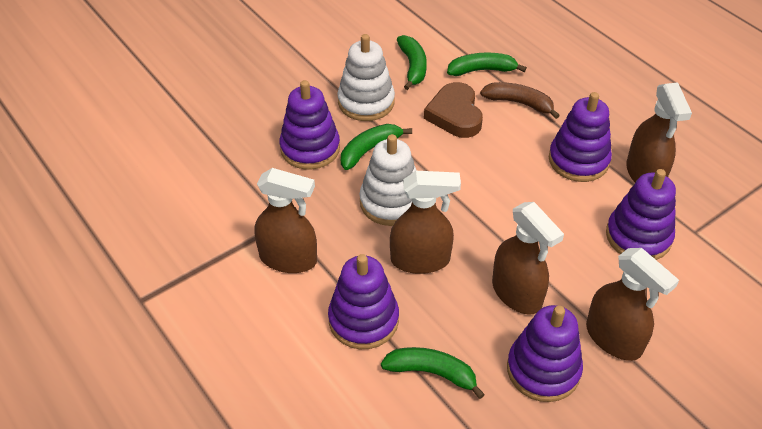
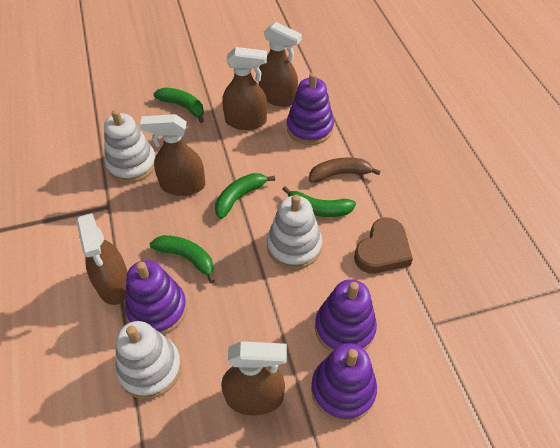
purple stacking toy: [280,80,340,170] [328,254,399,349] [507,305,583,402] [549,92,612,182] [606,169,676,260] = 5 -> [125,260,187,335] [287,73,334,145] [311,343,377,422] [315,279,377,352] = 4
white stacking toy: [337,34,395,121] [360,134,417,226] = 2 -> [104,109,156,183] [115,321,182,399] [267,195,322,269] = 3

